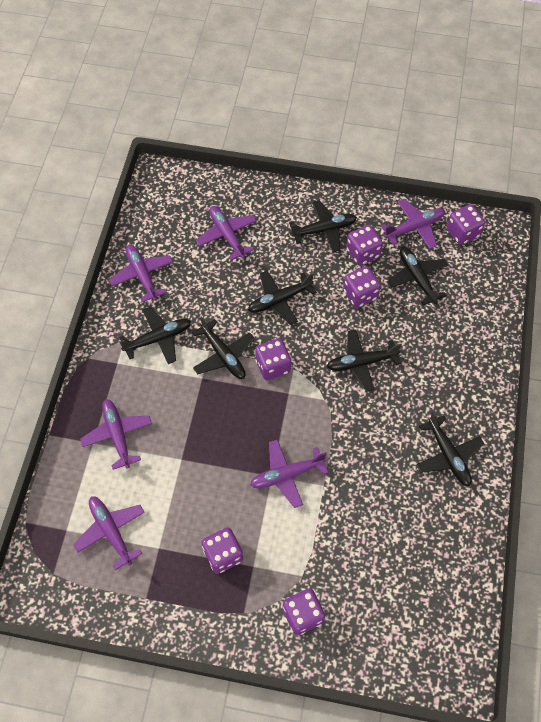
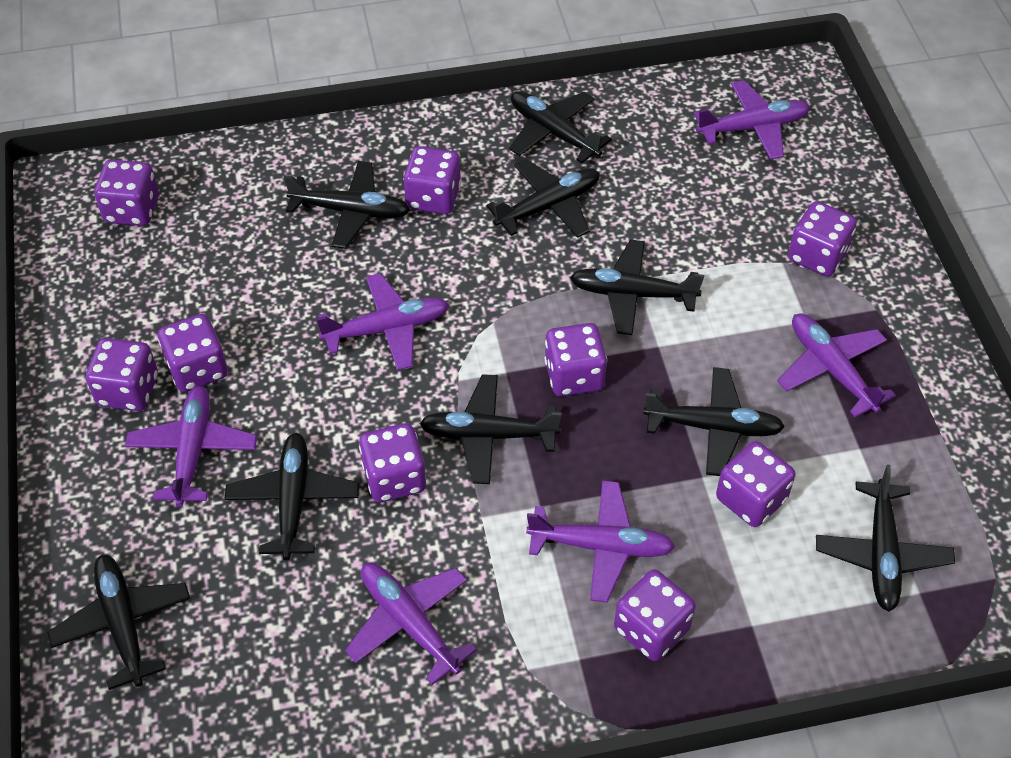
black plane: [119,307,191,364] [192,316,255,379] [248,271,317,325] [289,200,357,253] [327,330,402,392] [387,247,448,305] [416,412,484,486] = 7 -> [47,554,190,690] [225,433,359,560] [284,161,410,249] [419,374,562,484] [486,159,600,238] [509,91,612,164] [570,240,704,335] [643,367,785,476] [816,465,955,612] = 9
purple dice: [202,527,243,574] [255,338,291,380] [282,588,325,636] [343,266,381,308] [346,225,383,266] [447,204,485,245] = 6 -> [86,338,158,411] [94,159,159,226] [158,314,228,392] [359,423,426,502] [403,146,461,214] [545,323,607,396] [614,570,696,661] [716,441,795,527] [788,201,857,277] = 9

